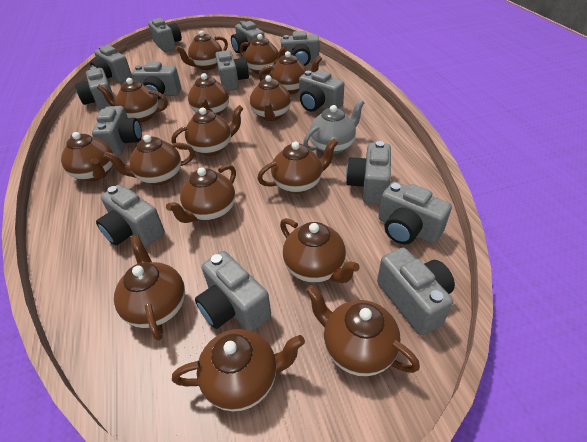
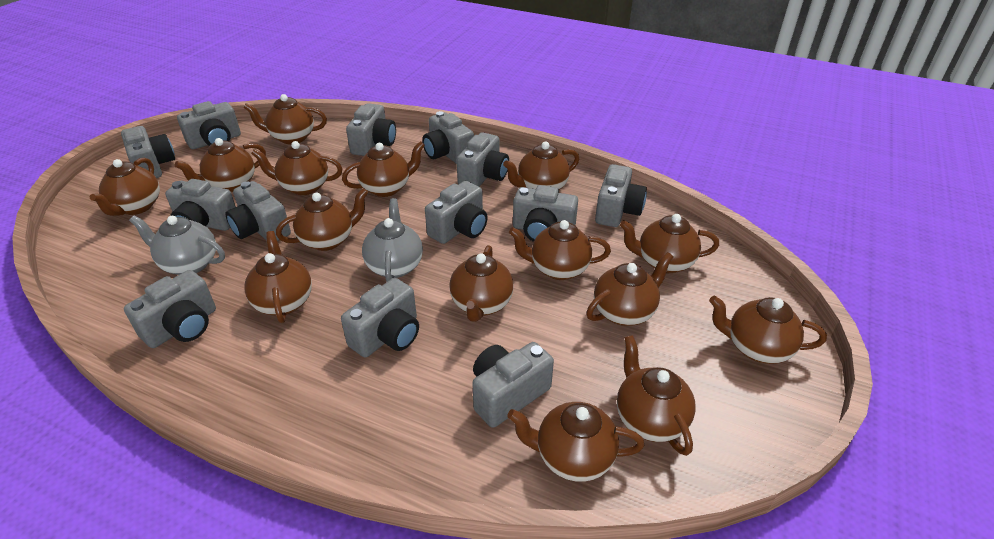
grey camera: [75,67,114,110] [90,45,132,83] [92,106,142,156] [96,184,165,246] [132,62,181,100] [148,18,182,52] [195,251,271,331] [216,50,249,91] [231,21,265,53] [281,31,319,66] [299,70,344,112] [346,141,391,204] [377,248,455,336] [378,181,452,244] = 14 -> [121,126,175,178] [124,270,216,348] [165,179,236,231] [177,101,241,149] [225,181,291,241] [341,278,419,358] [346,103,396,156] [422,111,474,164] [425,181,488,244] [457,132,509,187] [472,342,554,428] [513,185,578,242] [595,164,647,227] = 13
grey teapot: [303,100,365,154] = 1 -> [129,215,225,275] [362,198,423,282] = 2

